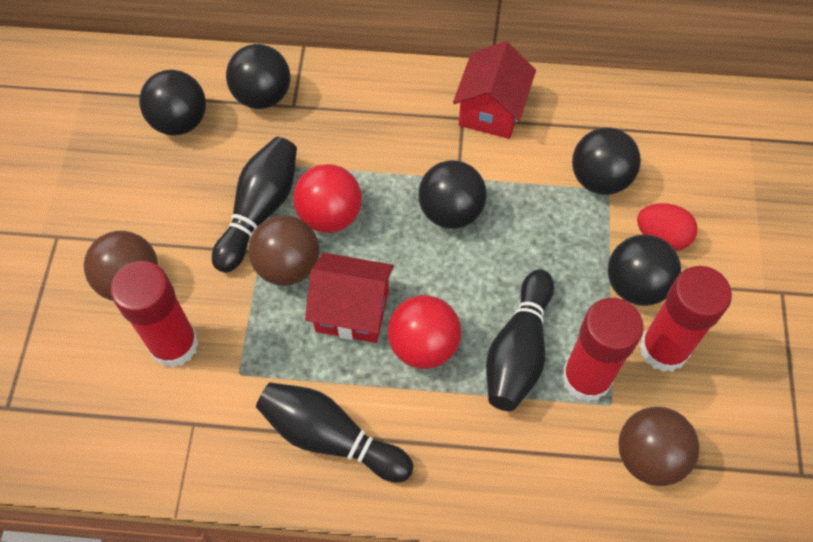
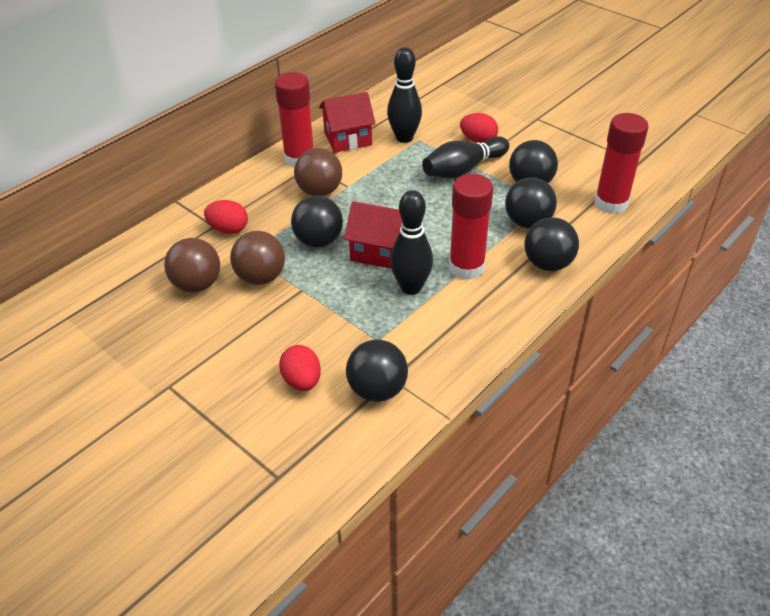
red ball: [293,164,362,233] [388,295,461,369] = 2 -> none = 0
red egg: [637,203,697,251] = 1 -> [204,200,248,234] [279,345,321,391] [460,113,498,143] = 3

